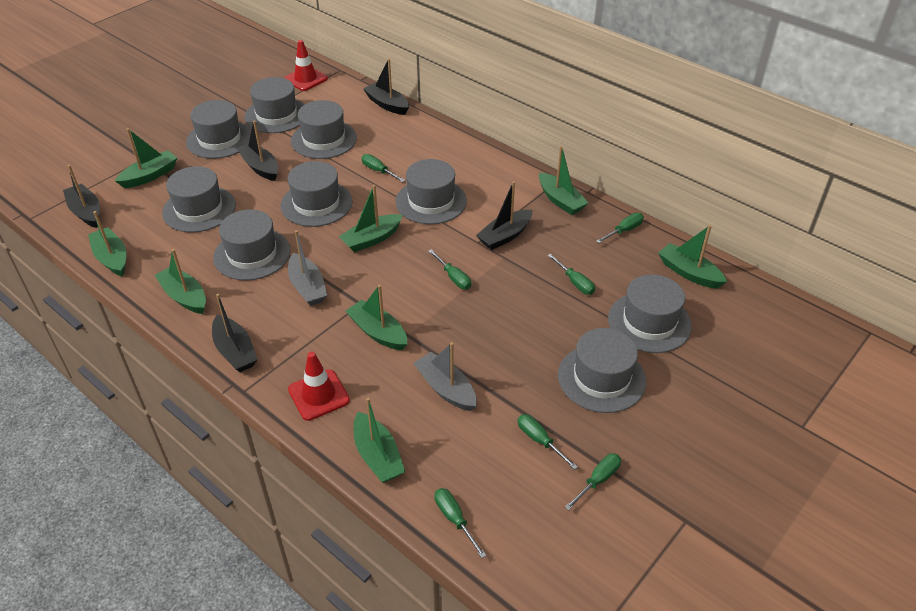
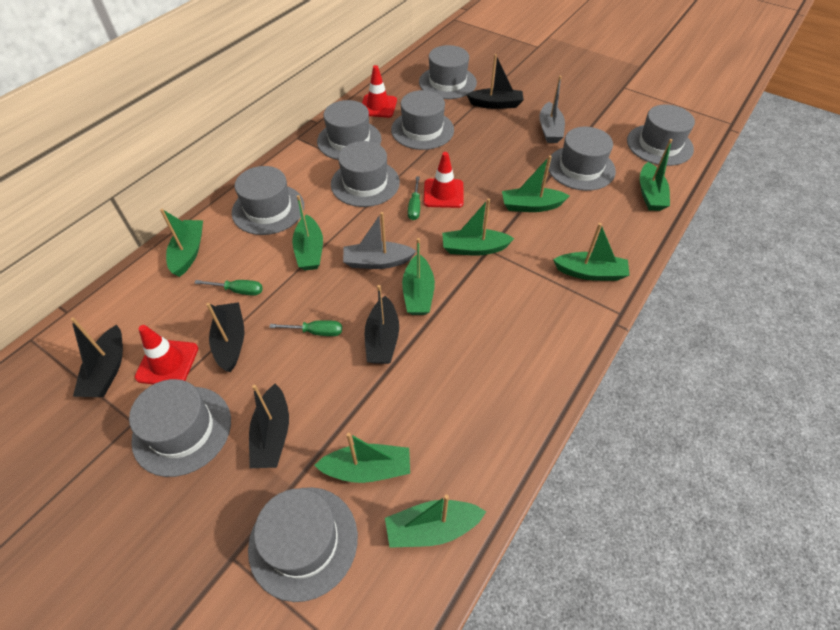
green boat: [88,211,126,277] [115,128,177,188] [155,249,206,314] [339,185,403,252] [346,285,407,350] [354,398,405,483] [539,146,589,215] [658,225,727,289] = 8 -> [160,209,203,277] [292,195,323,270] [314,433,410,483] [385,495,486,548] [402,238,435,315] [442,199,515,256] [502,155,569,212] [553,223,630,281] [640,139,672,211] = 9
green screwdriver: [362,154,405,182] [428,249,471,289] [435,488,486,558] [518,414,578,470] [547,254,595,295] [565,453,621,510] [596,213,644,243] = 7 -> [195,280,263,296] [269,320,342,336] [408,177,420,220] = 3
red traffic cone: [284,40,328,91] [288,352,350,421] = 2 -> [135,325,198,384] [362,65,397,118] [424,152,464,208] = 3

